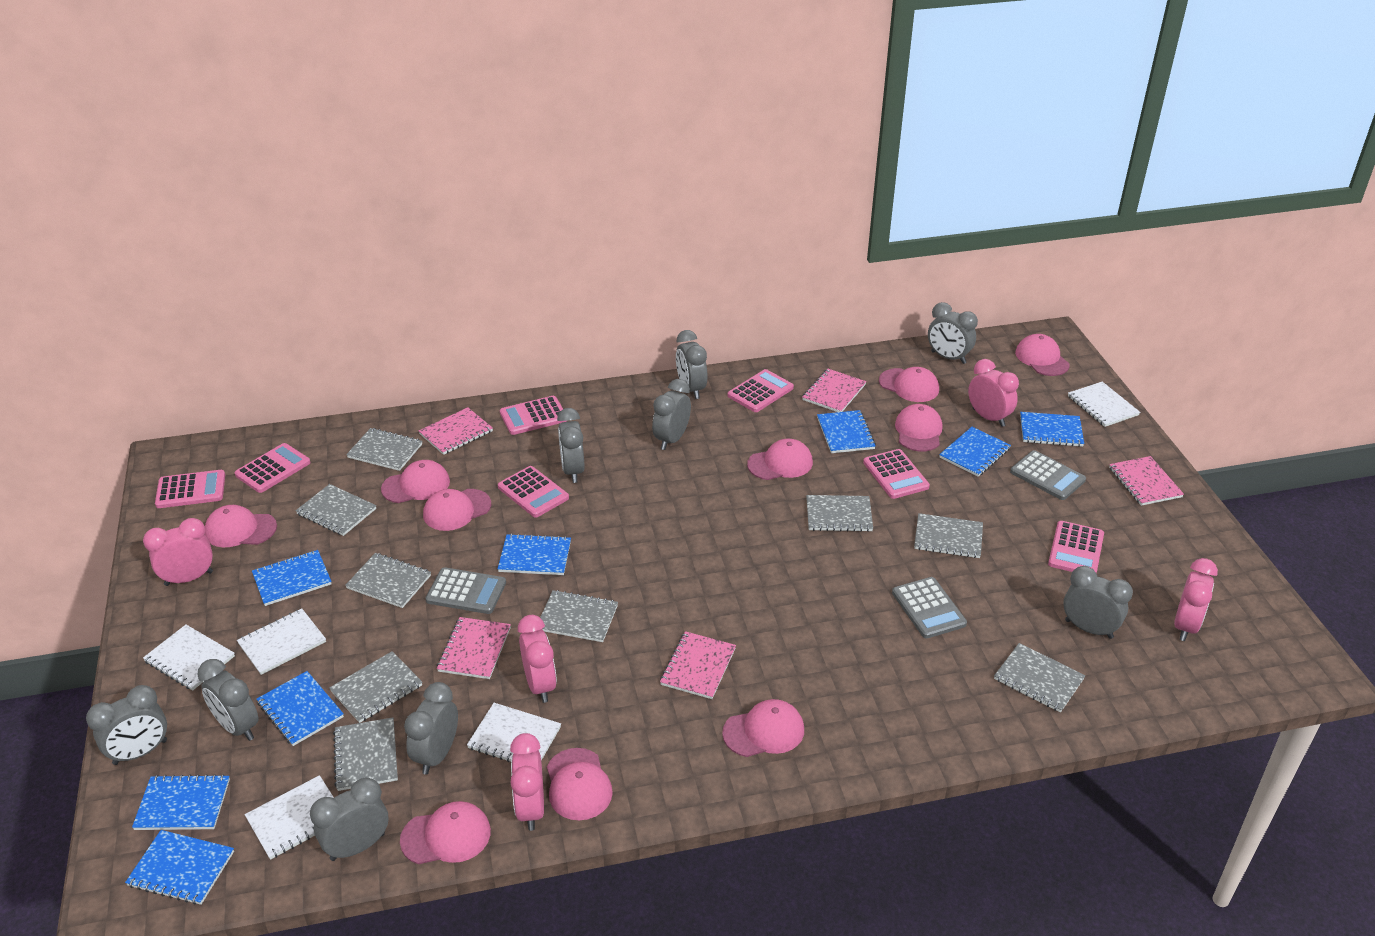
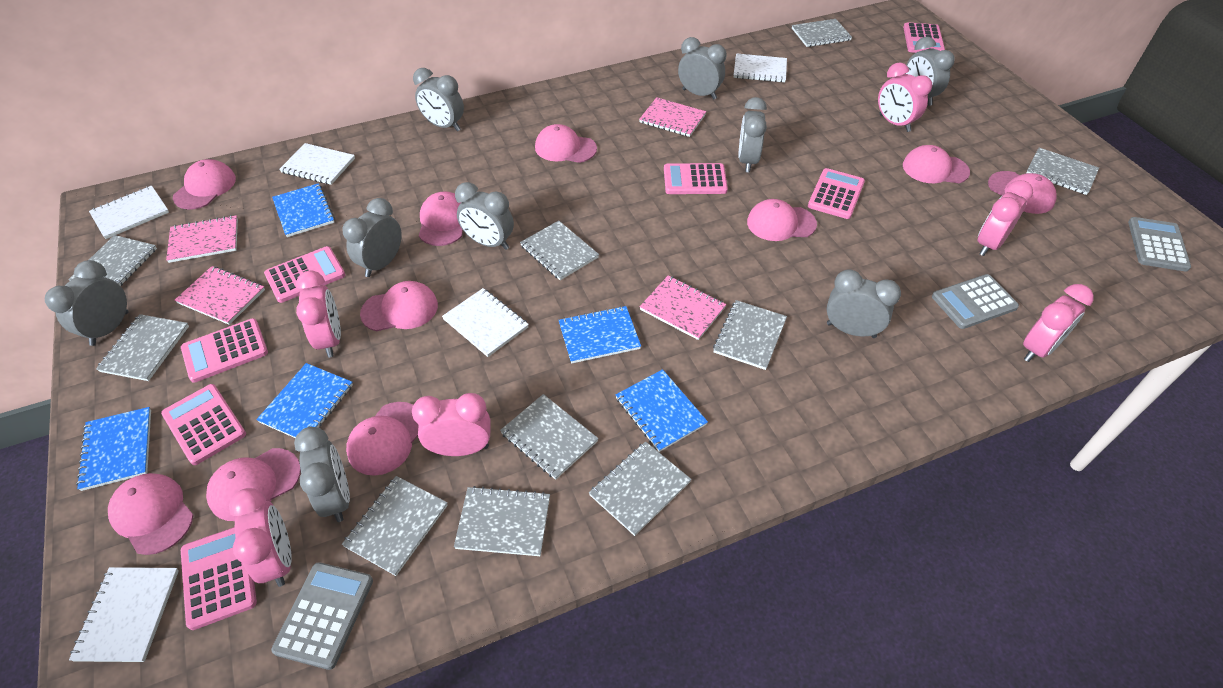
blue notebook: [125,830,234,905] [132,774,230,830] [252,550,332,606] [256,671,344,746] [498,534,571,575] [817,410,876,453] [939,427,1011,477] [1020,412,1084,447] = 8 -> [76,407,151,491] [256,363,353,438] [272,183,335,237] [559,306,641,364] [616,369,708,452] = 5
grey notebook: [296,484,376,536] [329,651,422,723] [333,717,398,791] [345,553,431,608] [346,428,422,471] [540,590,618,642] [806,495,873,532] [914,513,983,558] [994,643,1085,713] = 9 -> [68,235,157,286] [96,314,189,381] [342,476,448,576] [454,486,550,556] [500,394,599,480] [520,221,599,280] [589,441,692,536] [713,300,787,370] [792,19,852,47] [1026,148,1099,195] = 10
pink clock: [143,518,213,586] [510,733,544,831] [518,615,557,703] [968,359,1019,427] [1174,558,1218,641] = 5 -> [229,488,292,587] [296,270,341,357] [412,393,491,456] [878,62,932,132] [978,180,1033,256] [1023,284,1094,362] = 6
pink notebook: [419,407,493,455] [437,617,511,679] [660,631,736,699] [802,369,866,412] [1109,456,1184,506] = 5 -> [166,215,238,263] [175,266,265,325] [639,97,706,137] [640,275,726,340] = 4

